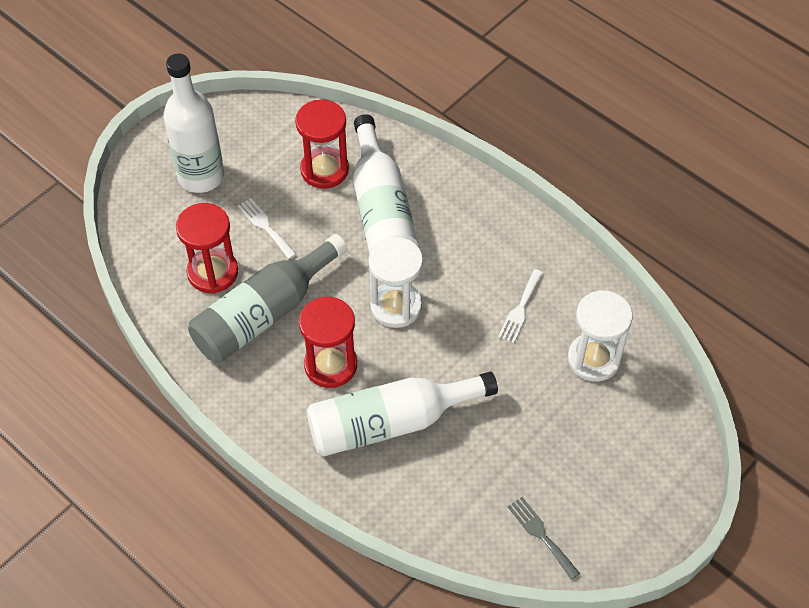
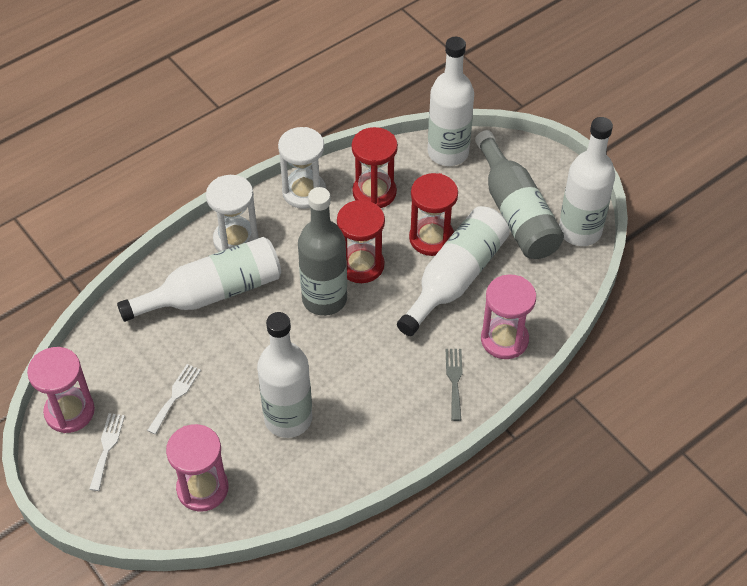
grey bottle: [188,234,348,363] = 1 -> [298,187,347,316] [475,130,564,259] = 2
pink hourglass: none = 0 -> [27,347,95,433] [166,424,229,512] [481,274,536,359] = 3
white bottle: [163,53,224,193] [307,372,498,456] [353,114,418,255] = 3 -> [117,237,281,322] [257,312,312,438] [397,206,510,336] [428,37,474,166] [559,117,615,246] = 5

